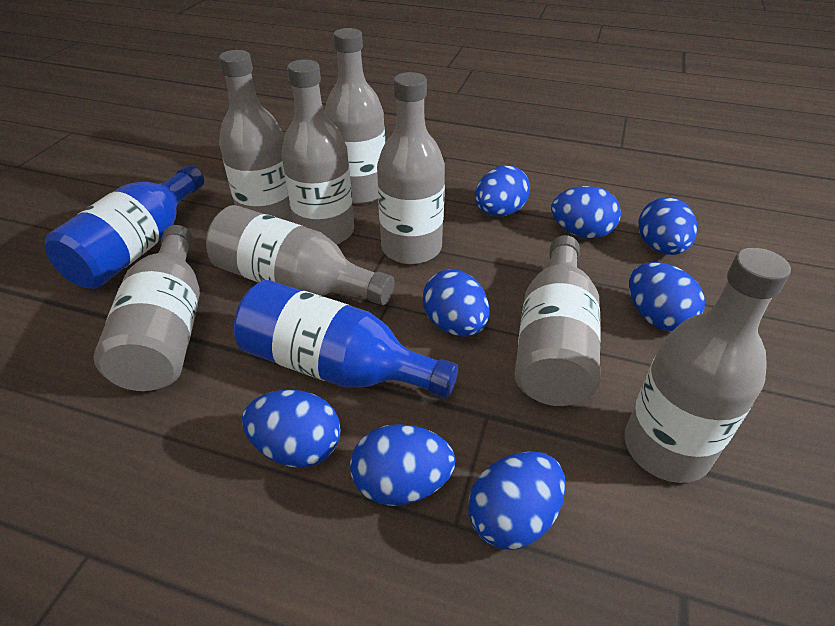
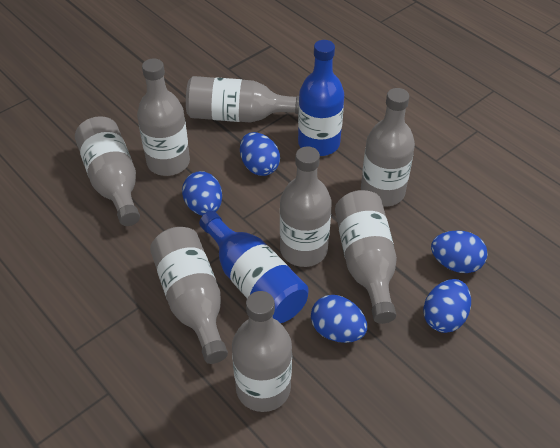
blue egg: [242,390,341,468] [350,424,456,506] [423,270,489,337] [468,451,566,550] [475,165,530,216] [551,186,621,238] [629,262,705,331] [638,197,697,255] = 8 -> [182,171,222,216] [240,132,280,176] [311,295,367,343] [423,279,471,333] [431,230,488,273] = 5

